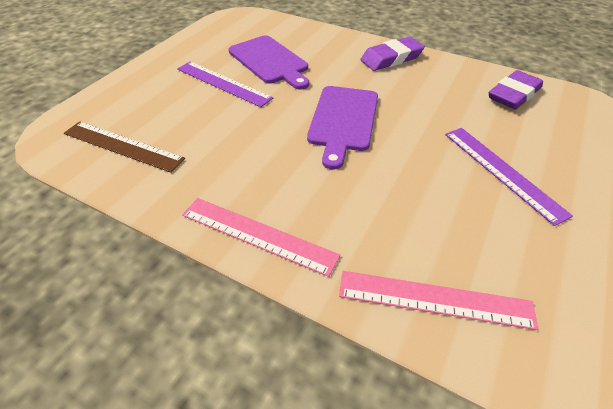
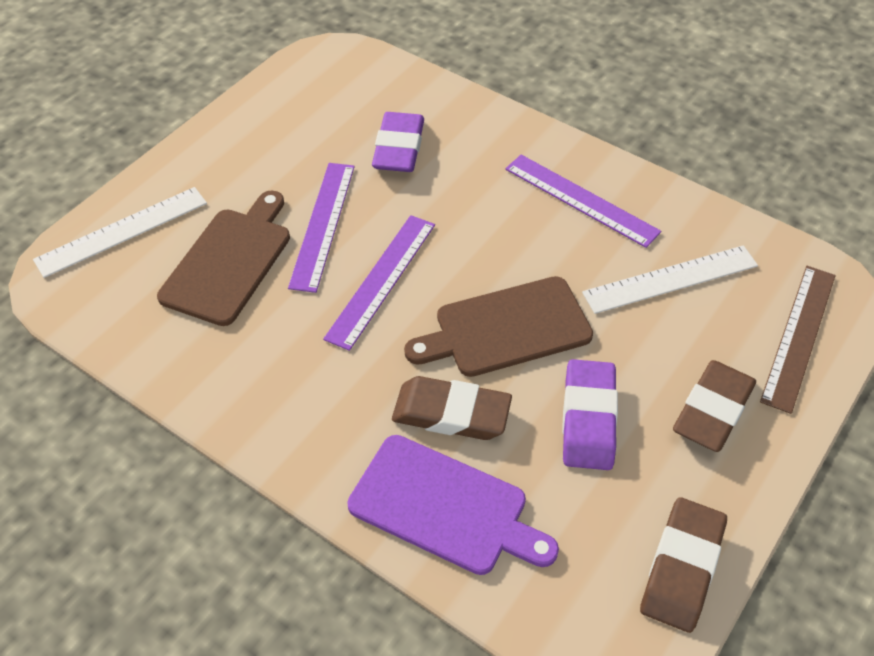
brown cutting board: none = 0 -> [157,190,290,326] [404,276,593,377] = 2
brown eraser: none = 0 -> [392,376,512,440] [640,497,727,633] [673,360,756,452] = 3
pink ruler: [182,198,340,277] [339,271,539,330] = 2 -> none = 0
purple cutting board: [228,35,309,90] [307,86,378,169] = 2 -> [347,435,559,575] = 1
purple ruler: [177,61,273,107] [445,128,573,226] = 2 -> [288,163,355,293] [323,215,435,351] [505,154,661,248] = 3
white ruler: none = 0 -> [33,187,207,278] [582,245,758,314] = 2

